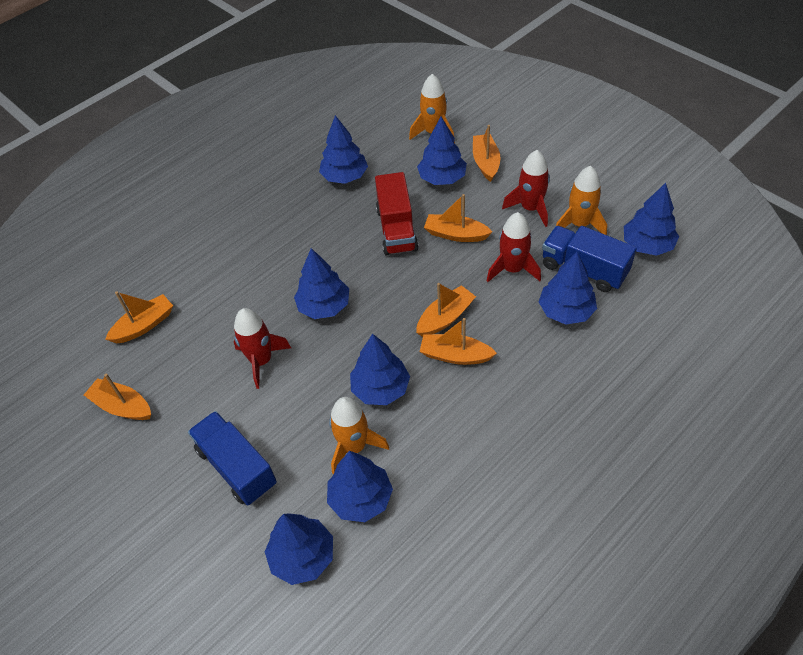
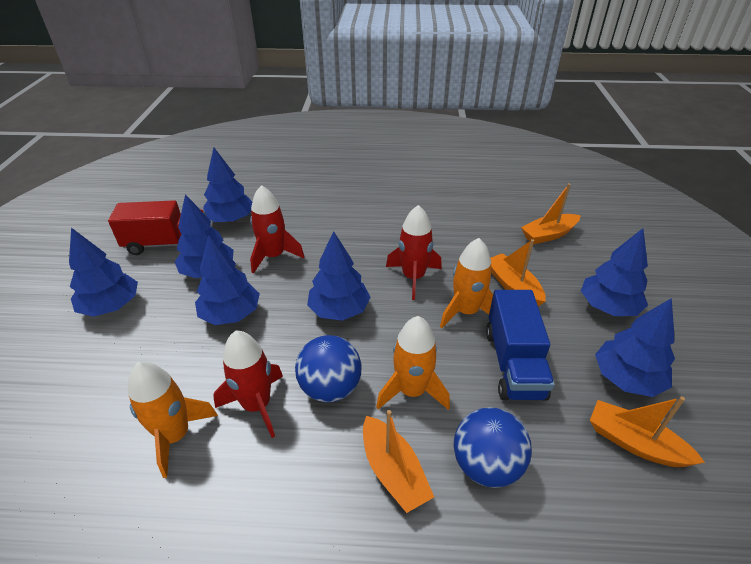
blue ball: none = 0 -> [295,335,362,403] [454,407,532,488] = 2
blue tree: [265,513,333,585] [294,248,349,319] [319,115,368,184] [327,451,393,522] [350,334,410,405] [417,117,467,185] [539,252,597,325] [624,183,679,256] = 8 -> [69,228,138,317] [175,194,234,278] [195,235,260,325] [203,148,252,223] [307,231,371,321] [581,228,648,316] [595,298,675,397] = 7
blue truck: [188,411,277,506] [542,226,637,292] = 2 -> [486,290,555,400] = 1
orange boat: [84,374,151,420] [105,291,173,343] [416,283,476,337] [419,318,497,365] [424,194,492,242] [473,125,501,182] = 6 -> [363,410,434,513] [490,239,546,306] [521,183,581,244] [590,396,705,467] = 4

